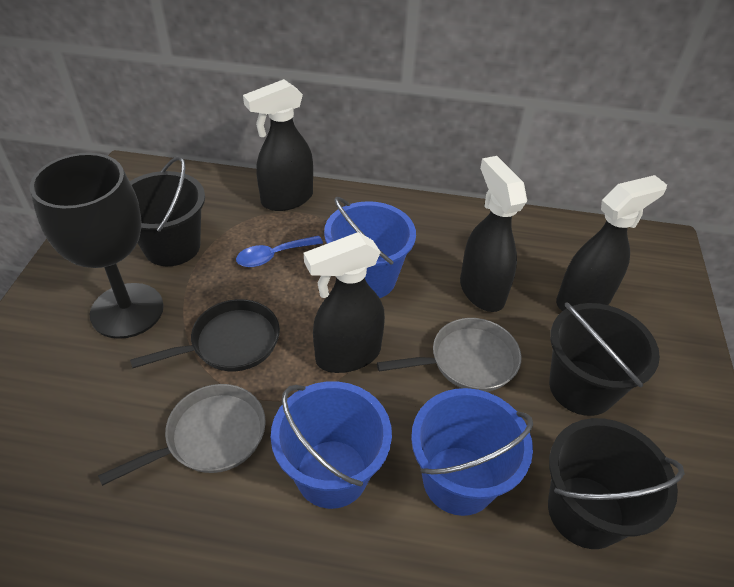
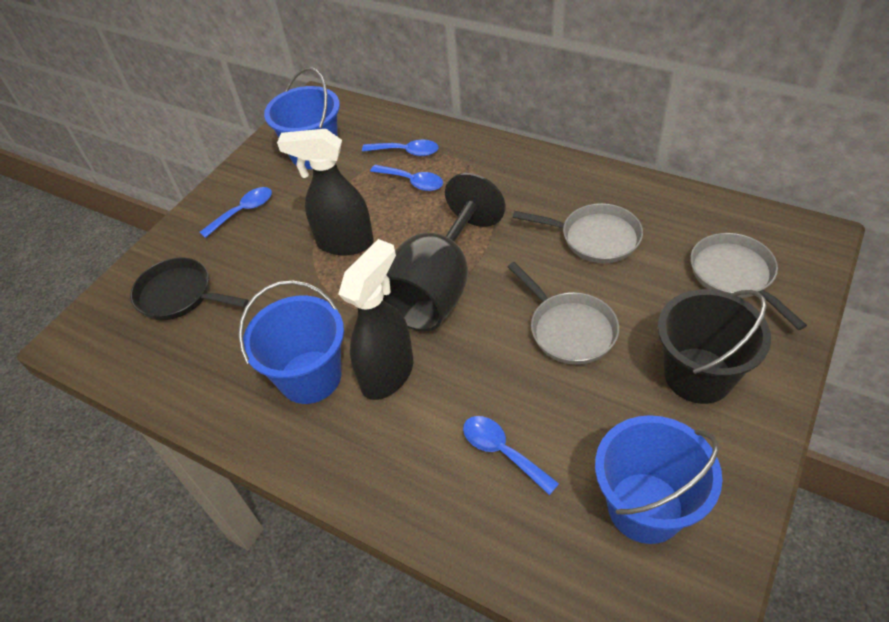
black bucket: [130,156,205,266] [548,418,685,549] [549,302,660,416] = 3 -> [658,289,771,404] = 1
black spray bottle: [243,79,313,211] [304,232,385,373] [460,156,527,312] [556,175,667,311] = 4 -> [277,129,374,255] [338,239,413,400] = 2
blue spoon: [236,236,323,267] = 1 -> [200,187,272,238] [362,140,438,156] [370,165,443,191] [463,416,559,495] = 4
grey pan: [98,384,266,486] [377,318,521,392] = 2 -> [508,262,619,365] [513,203,643,263] [690,233,807,330] = 3

